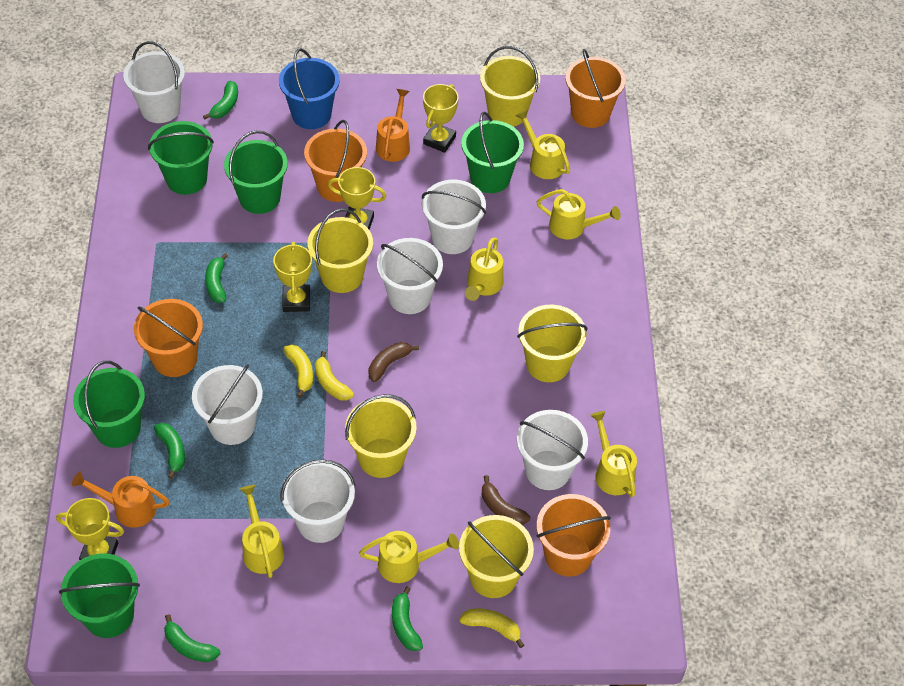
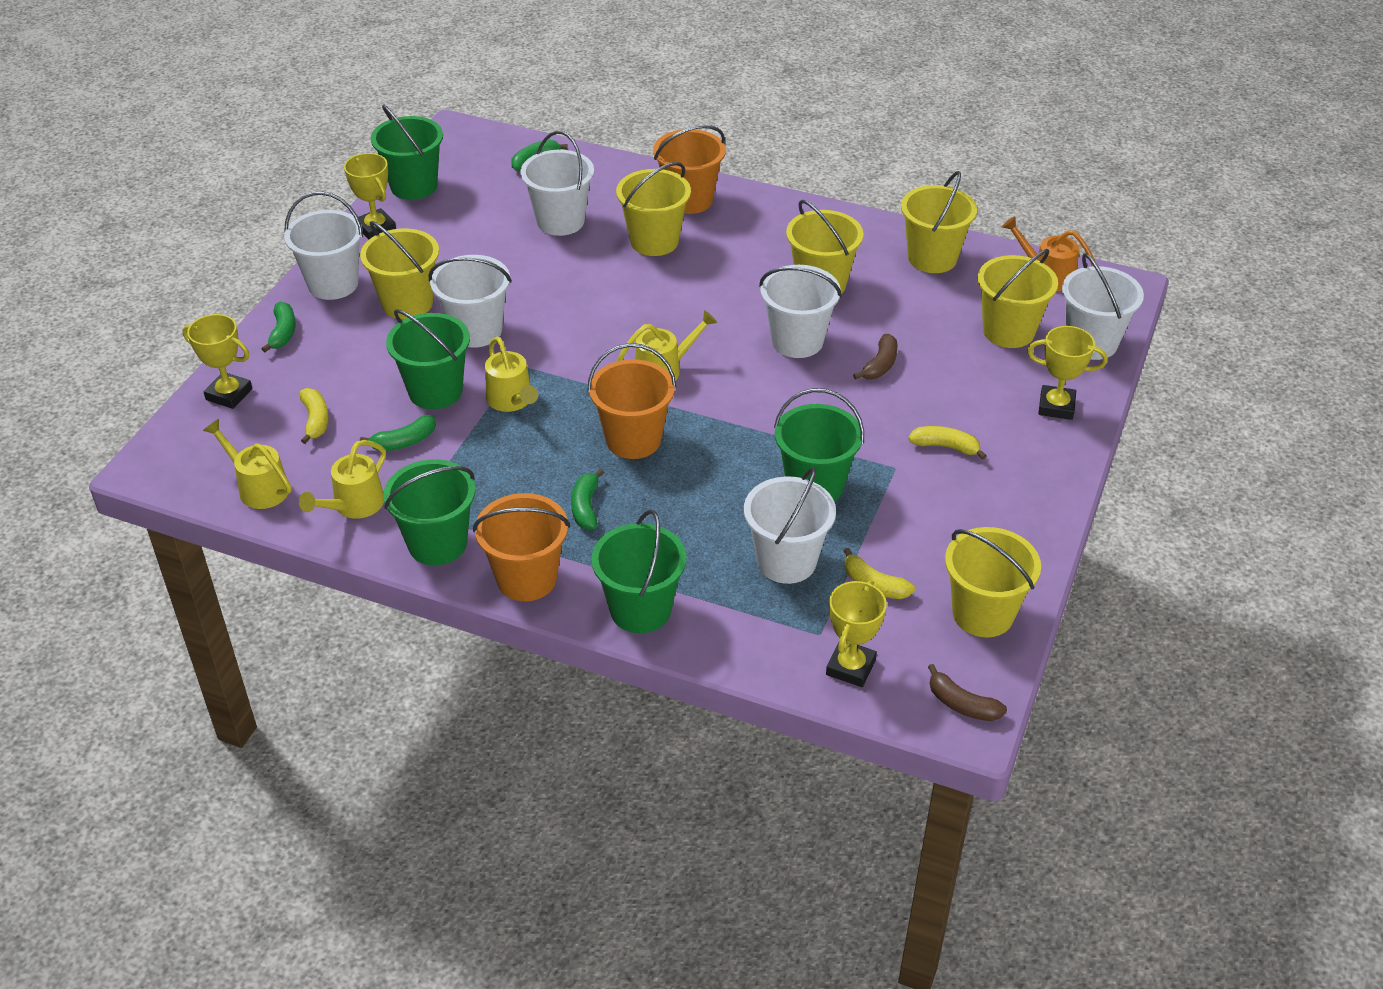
blue bucket: [279,48,340,129] = 1 -> none = 0
green banana: [154,423,185,479] [164,614,220,662] [203,81,238,119] [205,253,228,303] [392,586,423,651] = 5 -> [262,302,296,352] [360,415,436,451] [511,139,568,171] [571,468,604,530] = 4
orange bucket: [134,299,203,377] [304,120,367,202] [536,494,611,577] [565,49,626,128] = 4 -> [473,493,570,601] [587,343,676,459] [653,125,726,214] = 3
orange watering can: [72,472,170,528] [376,89,410,162] = 2 -> [1002,216,1095,291] = 1
yellow bucket: [308,209,373,293] [345,394,417,478] [459,515,534,598] [480,46,540,127] [517,305,588,382] = 5 -> [360,221,439,320] [616,162,691,256] [786,200,864,294] [901,171,977,273] [945,527,1041,637] [977,249,1058,348] = 6
yellow watering can: [240,485,284,578] [359,531,459,583] [465,238,504,301] [515,110,570,179] [537,189,621,239] [590,411,637,497] = 6 -> [203,419,292,509] [299,440,386,519] [485,337,538,412] [617,310,717,381] = 4

